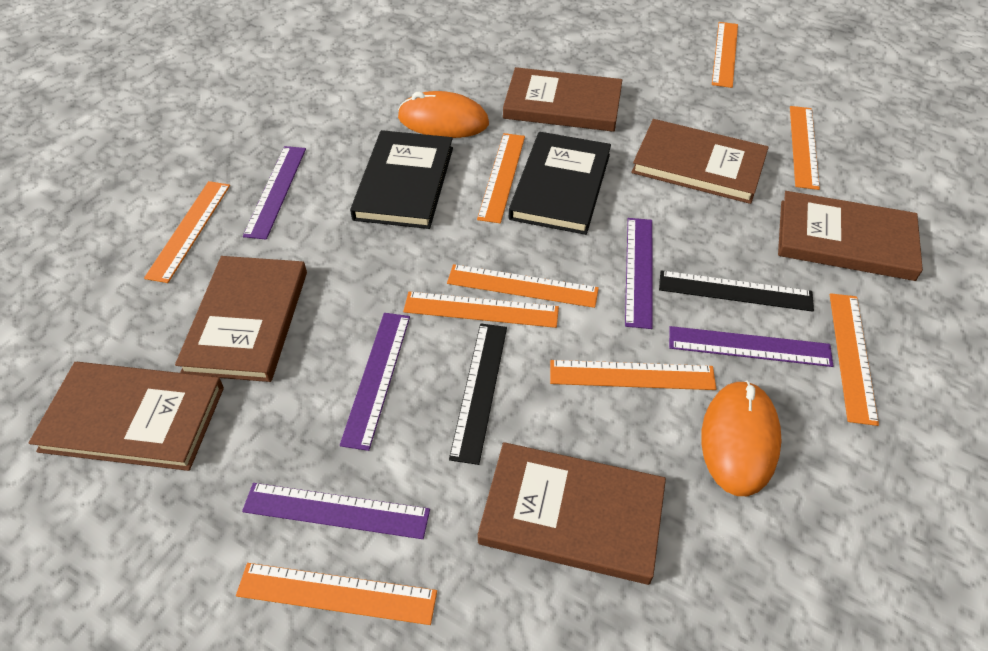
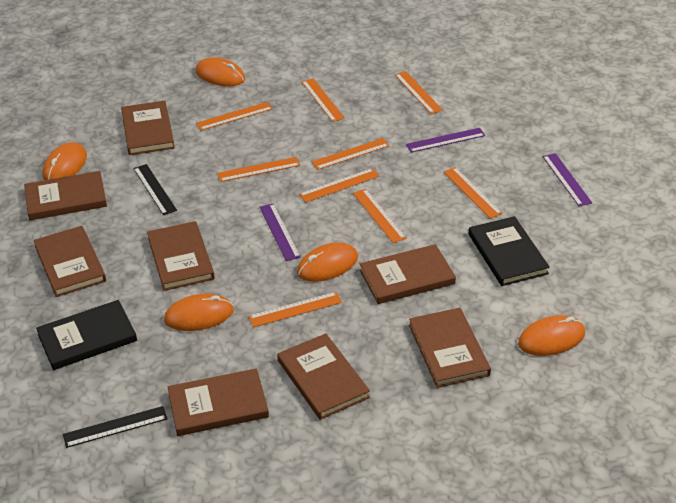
brown book: [29,362,224,471] [175,256,307,382] [477,442,666,585] [503,67,622,132] [631,119,769,204] [778,191,923,281] = 6 -> [24,171,107,220] [34,226,106,297] [121,101,175,155] [147,221,215,291] [168,368,269,436] [277,334,370,420] [360,244,456,304] [409,308,491,388] = 8
orange mouse: [398,91,489,138] [701,380,782,496] = 2 -> [43,142,87,180] [164,294,234,331] [196,57,245,86] [297,242,358,282] [518,315,585,356] = 5
purple ruler: [242,483,430,539] [243,146,306,240] [340,313,410,451] [625,218,653,329] [669,326,833,367] = 5 -> [260,203,301,261] [406,128,485,153] [543,153,592,206] = 3

